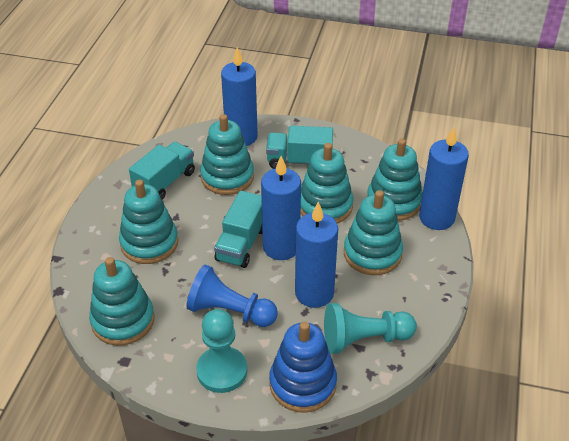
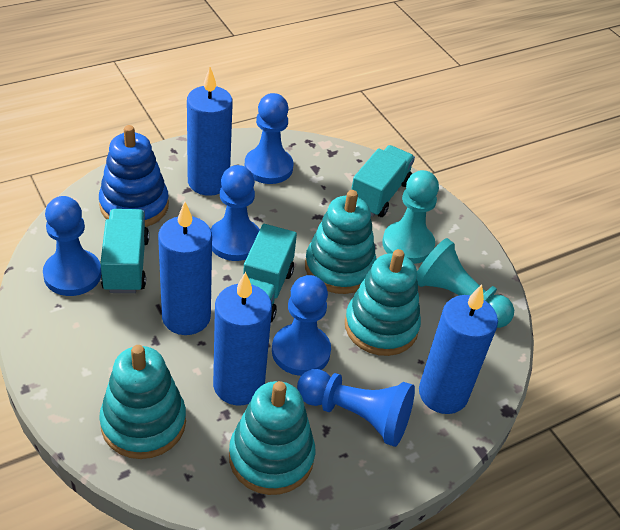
blue pawn: [186,264,278,327] = 1 -> [43,196,102,296] [210,165,260,261] [245,93,293,184] [272,275,331,376] [297,369,415,447] = 5
turquoise stacking toy: [89,257,155,346] [119,180,178,264] [200,114,254,195] [301,143,354,224] [344,190,403,275] [367,139,423,221] = 6 -> [99,345,186,459] [229,381,315,495] [305,190,377,294] [345,249,421,356] = 4

